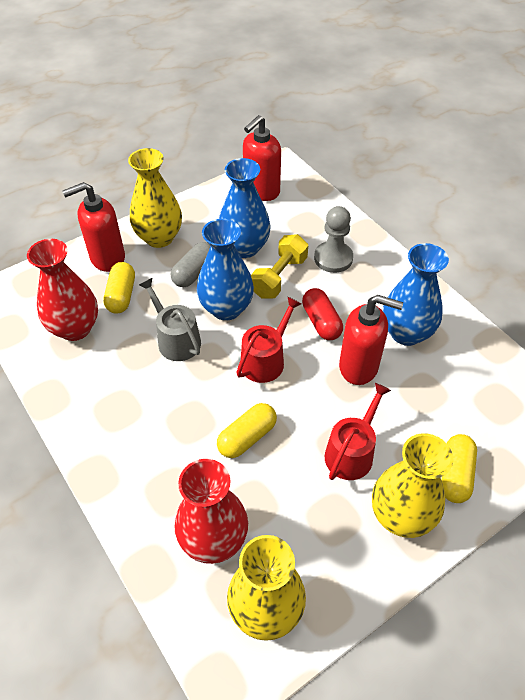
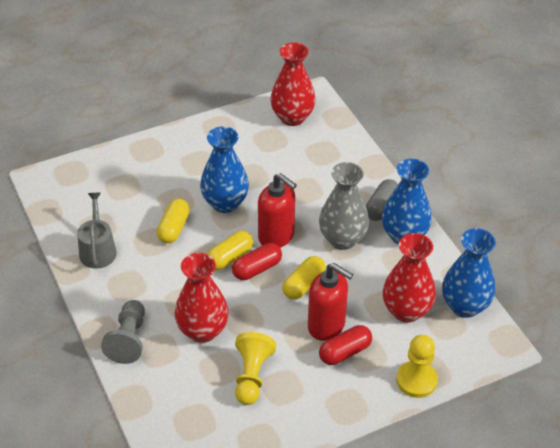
grey vase: none = 0 -> [319,162,369,250] = 1
red capsule: [302,288,343,340] = 1 -> [232,243,282,280] [319,325,372,365] = 2
red soap dispenser: [62,182,125,272] [243,115,281,201] [339,295,403,385] = 3 -> [258,173,297,248] [308,263,353,341] = 2
red vase: [27,239,98,341] [174,459,248,564] = 2 -> [174,253,229,343] [271,42,316,126] [383,233,436,323] = 3
red watering can: [236,297,301,383] [325,383,391,480] = 2 -> none = 0
yellow dumbbell: [251,234,308,299] = 1 -> none = 0
yellow pawn: none = 0 -> [235,332,276,405] [396,335,438,398] = 2
yellow vase: [128,148,182,248] [227,535,306,641] [372,433,453,538] = 3 -> none = 0

